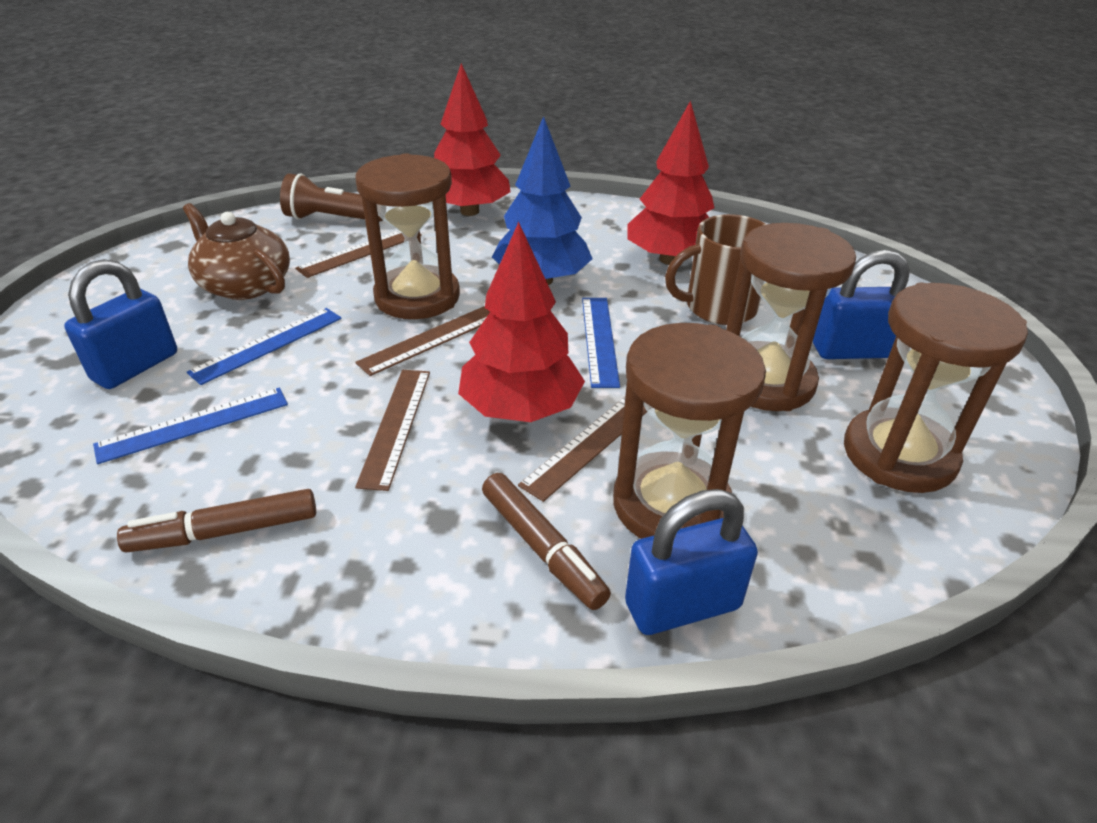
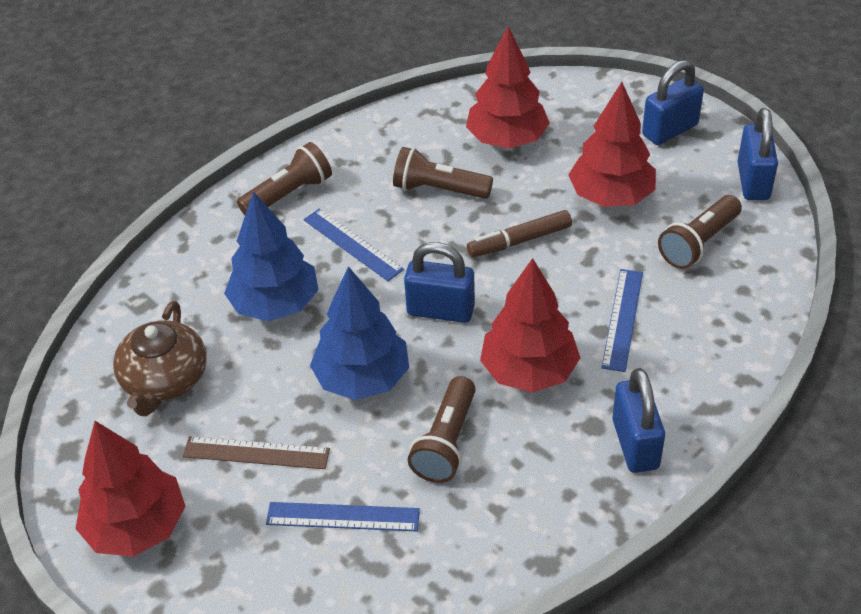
blue padlock: [64,259,177,389] [625,489,758,635] [813,250,910,359] = 3 -> [404,242,475,323] [613,368,665,473] [642,60,704,145] [738,108,778,200] = 4
blue tree: [492,116,593,285] = 1 -> [224,191,319,321] [310,266,409,400] = 2
brown flashlight: [280,173,383,222] = 1 -> [237,142,332,215] [393,147,493,199] [408,376,476,483] [658,195,742,269] = 4
brown hourglass: [355,153,460,319] [613,323,766,539] [726,223,856,411] [844,283,1028,493] = 4 -> none = 0
brown marker: [117,489,316,552] [482,473,611,610] = 2 -> [467,210,572,257] = 1
brown mug: [665,214,767,325] = 1 -> none = 0
brown ruler: [295,231,422,278] [355,306,490,376] [355,370,430,491] [518,397,647,502] = 4 -> [183,436,330,469] = 1
red tree: [434,63,511,216] [458,222,585,422] [627,100,714,265] = 3 -> [75,421,185,557] [466,26,550,148] [480,258,580,392] [568,82,656,207] = 4

